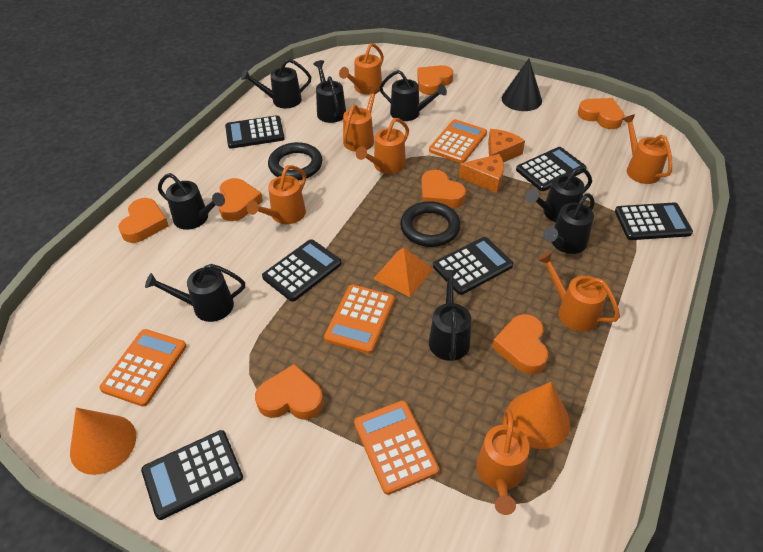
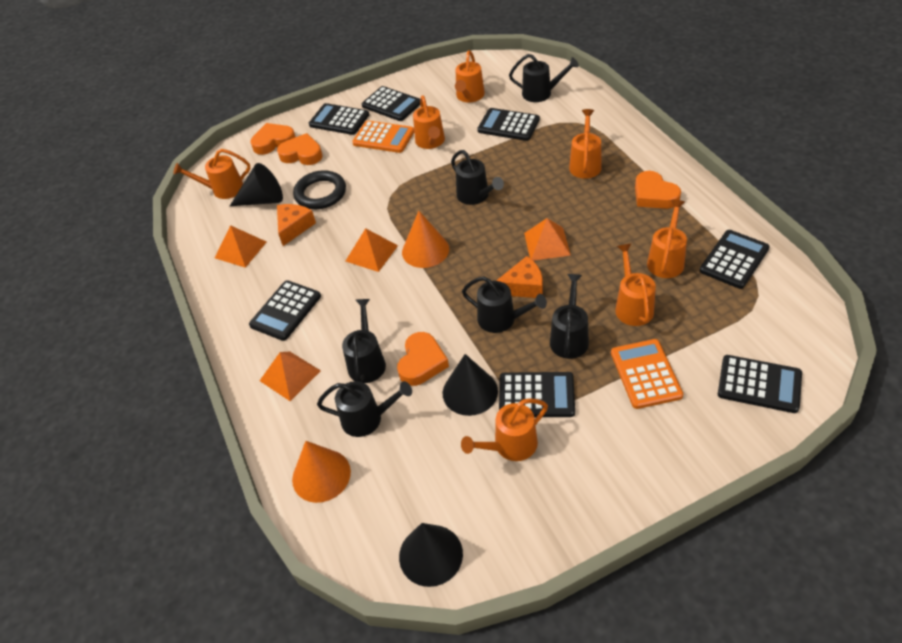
black calculator: [141,430,243,520] [225,115,285,149] [262,239,342,302] [433,237,514,295] [516,147,587,191] [615,202,693,240] = 6 -> [249,280,321,341] [309,103,369,135] [362,86,420,121] [477,108,540,141] [499,372,575,417] [699,230,770,289] [718,355,802,413] = 7
black cone: [502,59,542,111] = 1 -> [230,163,283,206] [399,523,463,587] [443,354,498,416] = 3
black ring: [268,142,322,180] [400,201,461,247] = 2 -> [293,170,346,209] = 1
black watering can: [145,264,245,322] [158,173,225,230] [241,59,311,108] [313,60,346,123] [380,70,447,121] [429,270,471,361] [526,166,592,222] [543,193,594,254] = 8 -> [317,381,412,437] [342,299,386,383] [451,150,504,205] [462,276,547,333] [509,54,579,102] [550,274,589,359] = 6
orange calculator: [99,329,187,407] [324,285,395,354] [354,401,439,495] [429,119,487,163] = 4 -> [352,121,414,153] [611,339,683,409] = 2
orange heart: [118,198,169,243] [218,178,263,221] [255,364,324,420] [417,65,453,95] [421,170,466,208] [492,314,548,374] [578,98,624,129] = 7 -> [251,123,295,155] [277,133,323,165] [397,332,449,386] [635,171,681,209] = 4
orange pyramid: [373,247,433,297] = 1 -> [215,225,266,268] [260,352,321,401] [346,228,398,272] [524,218,571,261] = 4

